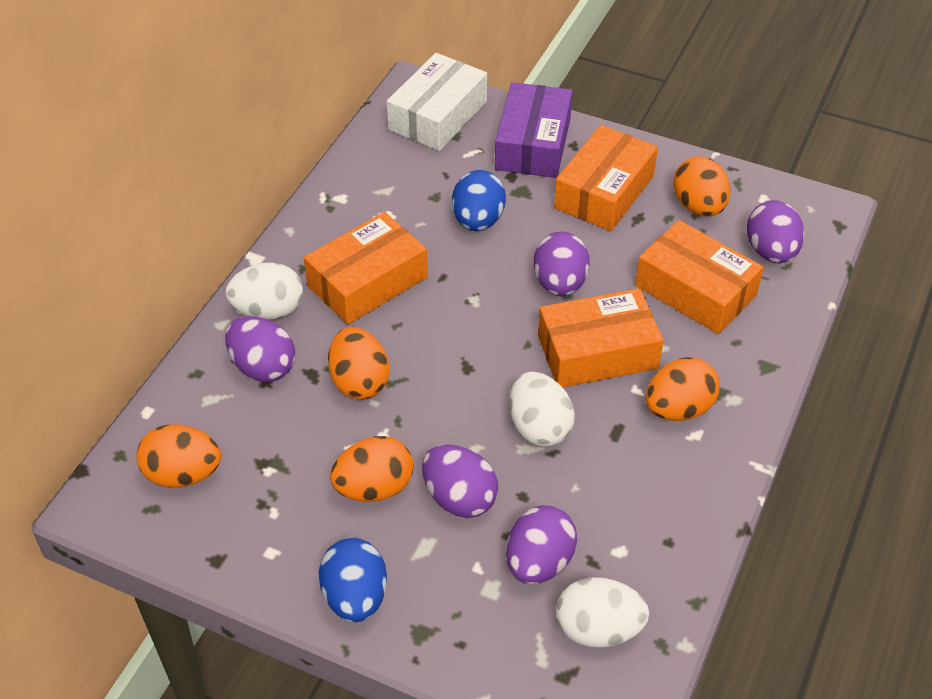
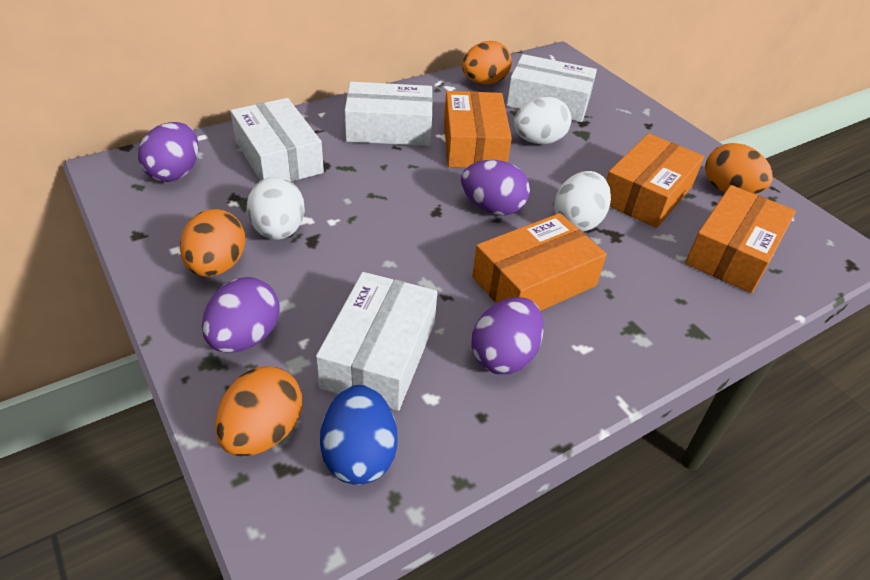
blue egg: [319,538,387,622] [452,170,506,231] = 2 -> [320,385,398,485] = 1
orange egg: [136,424,221,488] [328,327,389,400] [330,436,413,502] [646,357,720,421] [673,156,731,217] = 5 -> [180,209,245,277] [215,366,302,456] [462,41,512,84] [705,143,773,194] = 4
purple box: [495,82,573,178] = 1 -> none = 0
purple egg: [225,316,295,382] [422,445,498,518] [506,505,577,584] [534,231,590,296] [747,200,804,263] = 5 -> [138,122,199,182] [202,277,280,353] [461,160,530,215] [471,297,544,374] = 4
white box: [387,53,487,151] = 1 -> [230,98,324,182] [316,272,437,411] [345,82,433,146] [507,54,597,122] = 4

